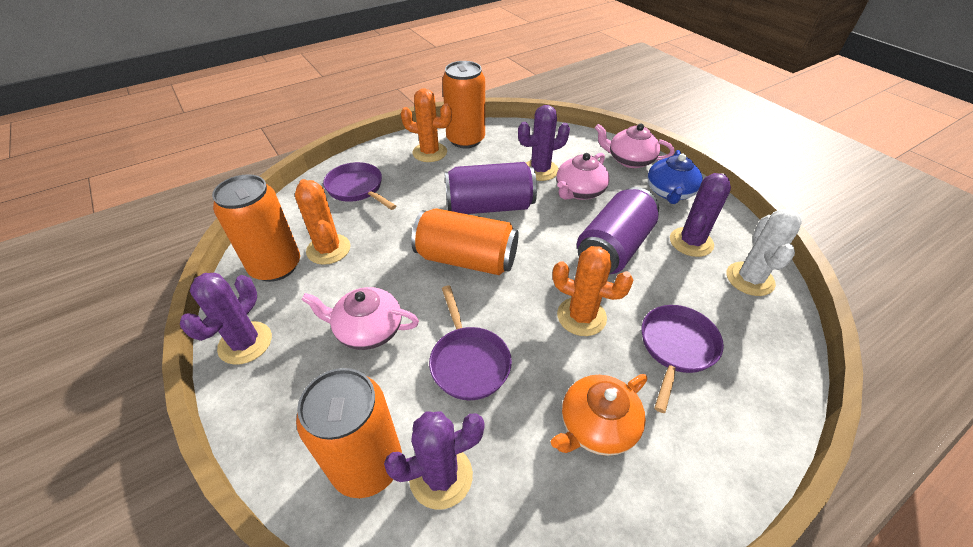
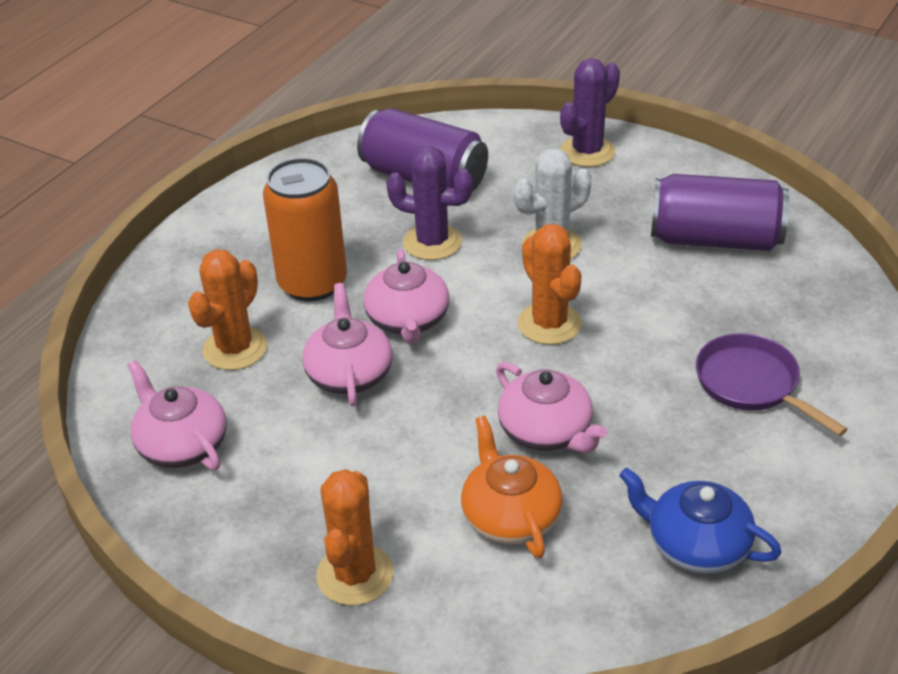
orange can: [212,174,300,282] [296,368,402,498] [411,208,519,275] [442,61,485,148] = 4 -> [263,158,347,301] = 1
pink teapot: [301,287,419,350] [556,153,609,200] [595,124,674,168] = 3 -> [127,360,227,470] [302,283,392,407] [363,249,449,344] [496,362,607,453] = 4
purple cactus: [180,273,272,365] [384,412,484,509] [518,105,570,181] [670,173,731,257] = 4 -> [386,146,473,260] [560,59,620,167] = 2
purple pan: [323,162,396,210] [429,286,512,400] [642,305,724,413] = 3 -> [696,333,848,436] = 1

